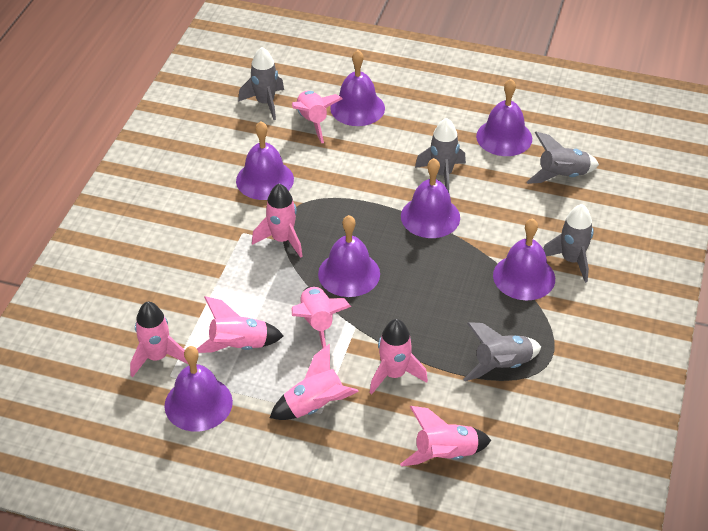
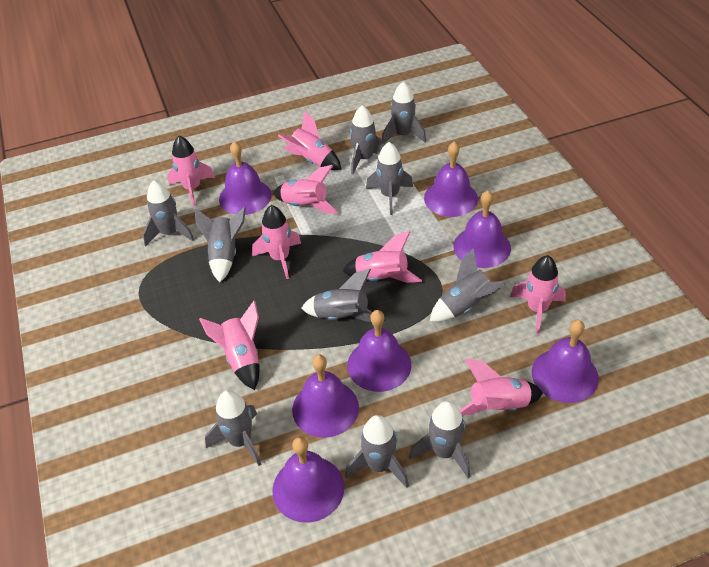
grey rocket: [238,47,284,120] [415,118,466,192] [463,322,541,381] [527,132,599,184] [543,204,594,283] = 5 -> [143,180,194,247] [195,207,246,282] [205,390,262,466] [301,269,372,322] [345,415,409,488] [350,105,385,175] [366,142,413,215] [382,82,426,143] [409,401,470,478] [430,249,506,322] = 10

